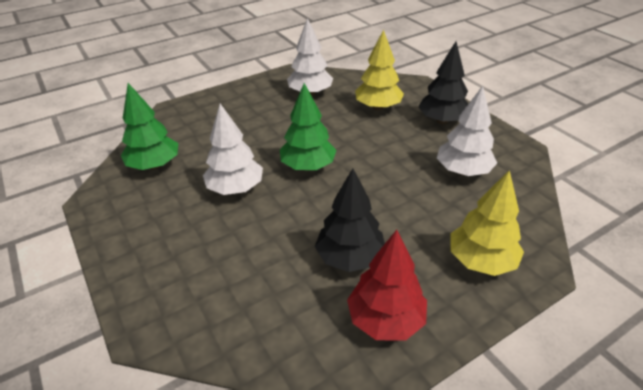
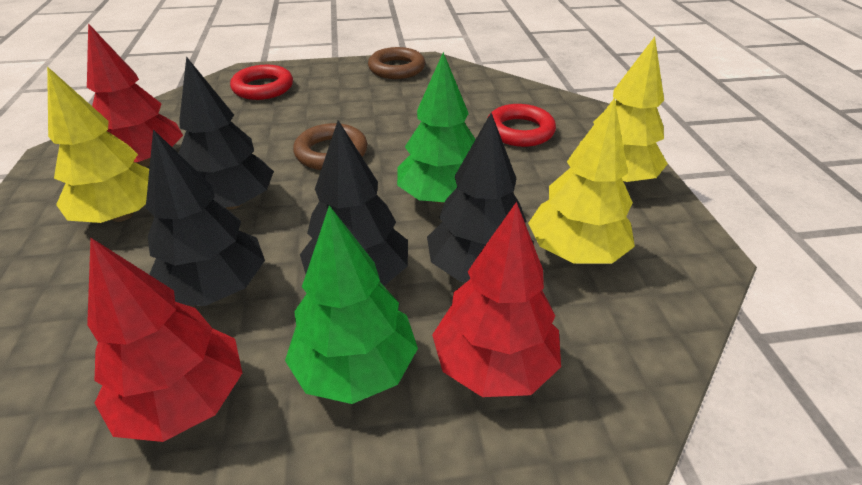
black tree: [315,168,385,272] [418,42,468,124] = 2 -> [146,129,265,306] [179,56,274,209] [300,120,408,286] [427,113,534,282] = 4
brown ring: none = 0 -> [293,123,367,170] [368,47,425,79] = 2
red ring: none = 0 -> [230,65,293,100] [487,104,556,147] = 2
red tree: [347,230,427,341] = 1 -> [87,23,183,167] [87,238,242,442] [432,202,561,397] = 3
white tree: [203,104,263,195] [287,18,333,96] [437,86,497,176] = 3 -> none = 0
yellow tree: [355,29,404,110] [450,170,524,276] = 2 -> [47,67,149,223] [528,98,635,264] [580,37,668,182] = 3

